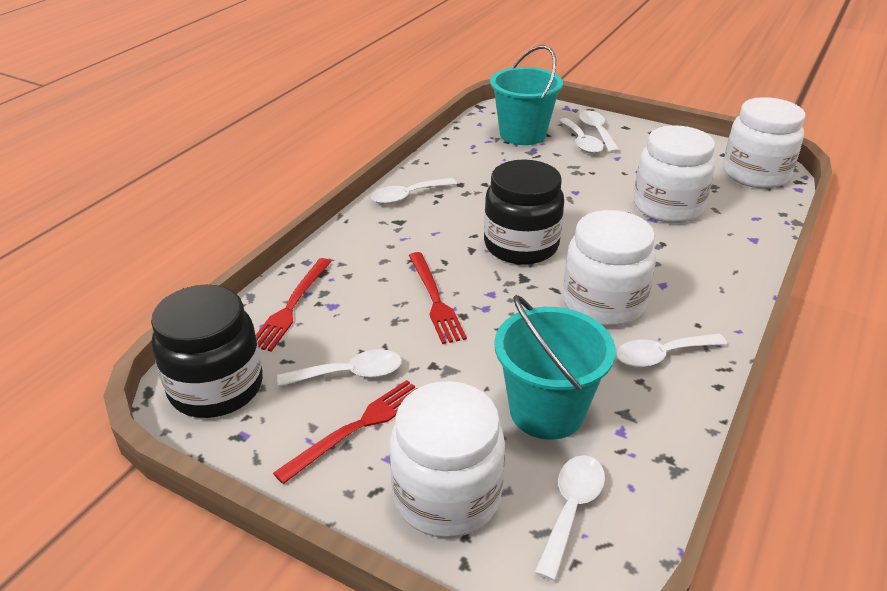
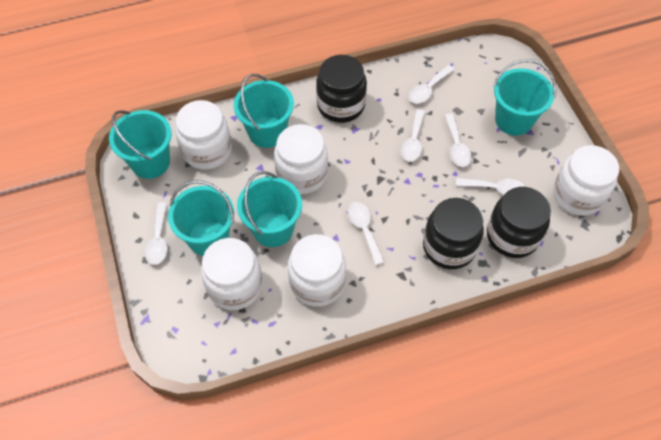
black jar: [151,285,263,418] [484,159,564,265] = 2 -> [316,55,367,123] [423,198,484,269] [487,187,551,258] = 3
red fork: [256,258,331,352] [273,380,418,484] [409,252,467,344] = 3 -> none = 0
turquoise bucket: [490,45,563,145] [494,295,616,440] = 2 -> [109,110,172,179] [168,180,234,256] [234,74,294,148] [237,171,302,247] [493,59,556,136] = 5
white jar: [390,381,505,538] [563,210,656,326] [634,125,715,223] [723,97,805,189] = 4 -> [175,100,232,170] [201,238,263,310] [274,124,328,194] [288,234,346,307] [553,145,619,216] = 5

